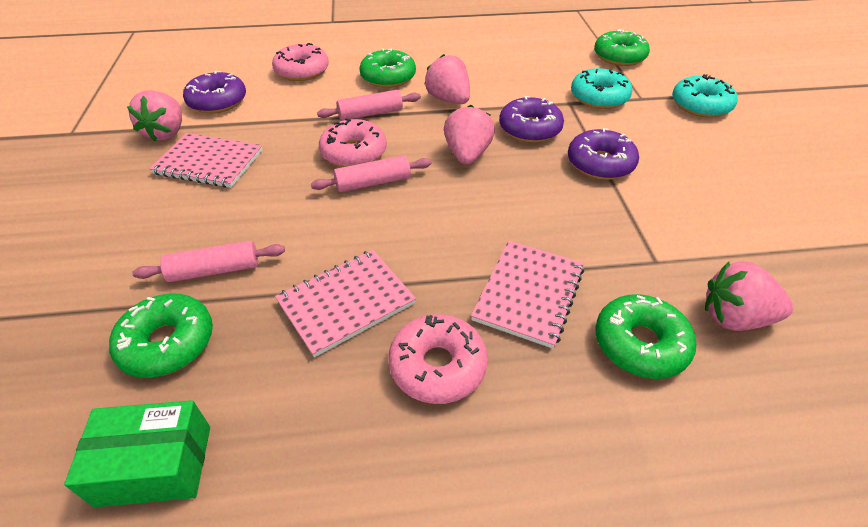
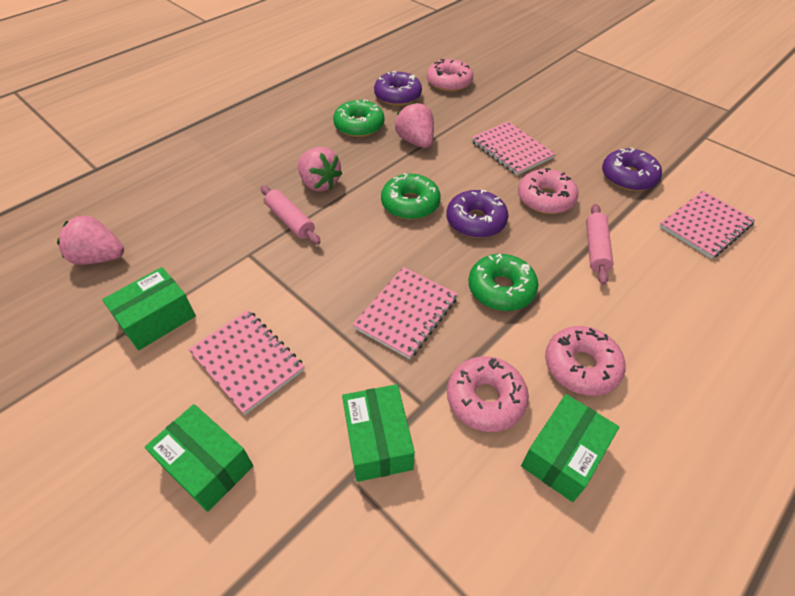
green box: [64,400,210,508] = 1 -> [102,267,196,350] [145,404,253,512] [342,384,415,482] [521,394,619,502] = 4
green donut: [109,293,213,378] [359,48,416,88] [594,29,650,66] [595,294,696,379] = 4 -> [333,99,385,137] [381,173,441,220] [468,254,538,311] = 3
pink donut: [272,43,329,81] [319,118,387,167] [388,314,488,404] = 3 -> [427,59,473,92] [447,356,529,432] [518,168,578,214] [545,326,625,396] = 4
pink notebook: [150,133,263,188] [275,250,416,357] [471,241,584,349] = 3 -> [188,310,305,415] [352,267,458,359] [471,121,555,175] [659,191,756,259] = 4
pink rolling pin: [132,240,285,282] [311,155,432,192] [317,90,421,121] = 3 -> [261,186,321,245] [586,204,613,285] = 2
pink strawberry: [127,90,182,142] [425,54,470,104] [444,105,495,165] [705,261,793,331] = 4 -> [57,215,124,265] [298,147,342,191] [395,102,434,148] = 3
turquoise donut: [571,68,632,109] [672,74,738,118] = 2 -> none = 0

